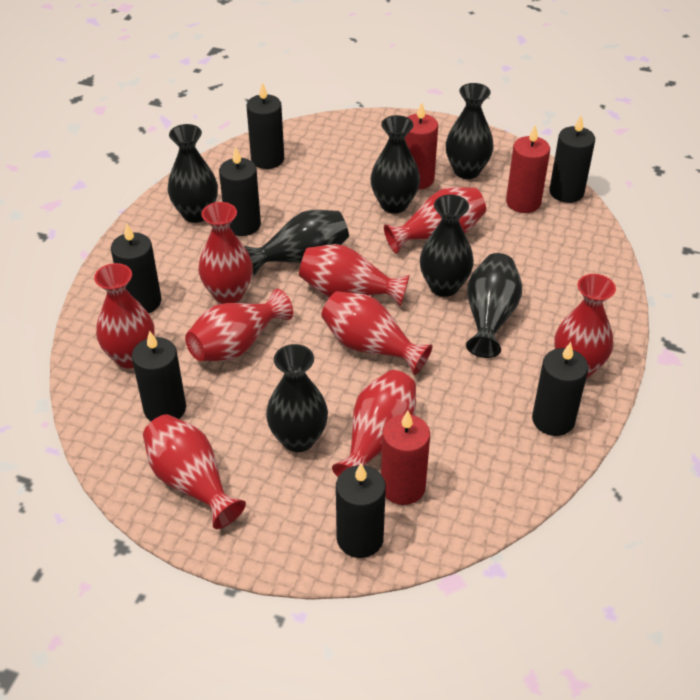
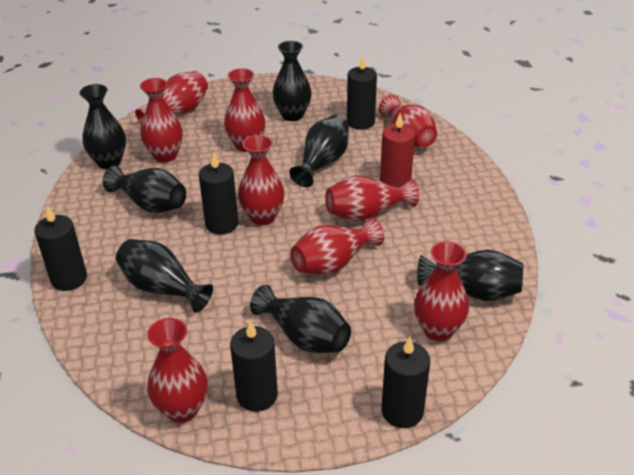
black candle: [111,223,161,313] [132,331,186,421] [219,147,261,236] [246,82,284,169] [336,464,386,558] [532,342,588,436] [549,115,595,203] = 7 -> [34,206,87,291] [199,153,238,234] [230,321,278,412] [347,55,377,130] [382,337,430,428] = 5
red candle: [381,410,430,505] [405,102,438,189] [506,125,550,213] = 3 -> [380,113,415,187] = 1

